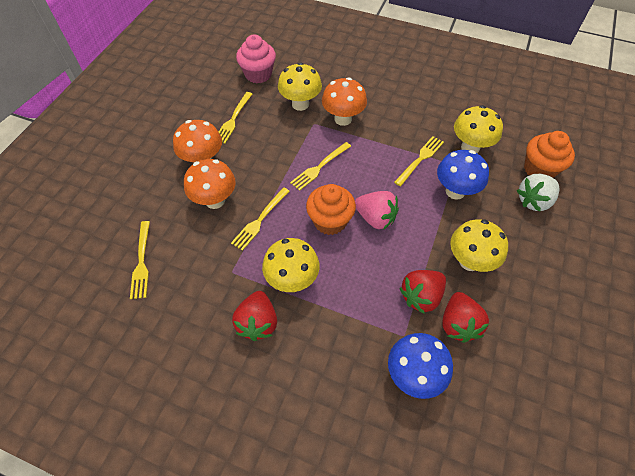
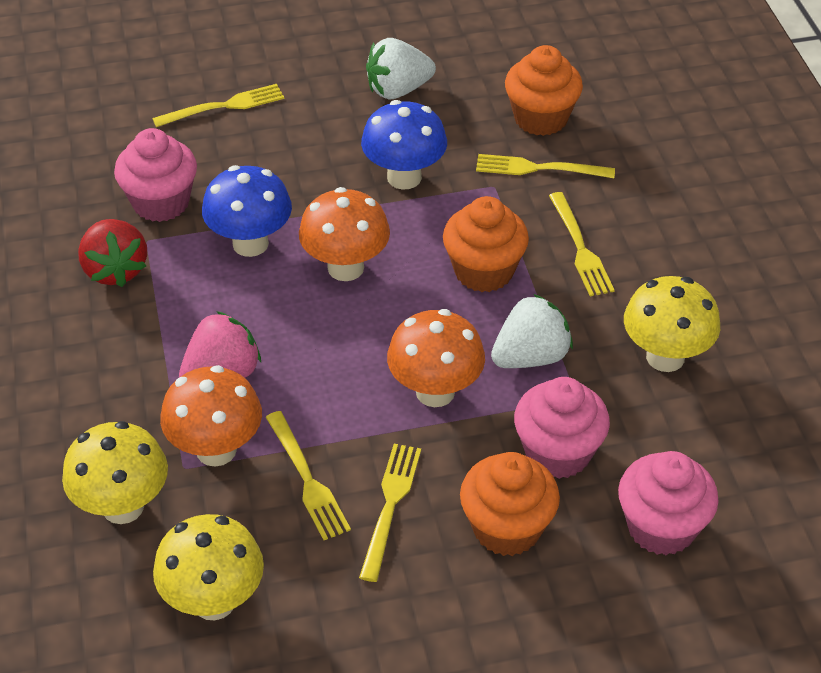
orange cupcake: [306,184,356,235] [524,131,575,178] = 2 -> [443,196,529,292] [460,452,560,556] [505,45,583,136] = 3
pink cupcake: [236,35,276,83] = 1 -> [114,128,197,222] [514,377,610,479] [618,451,719,555] = 3
red strawberry: [232,291,277,341] [399,270,446,314] [442,292,489,343] = 3 -> [78,219,147,287] = 1
white strawberry: [517,174,559,212] = 1 -> [366,38,436,99] [491,294,573,368] = 2
yellow mushroom: [262,238,320,292] [278,62,322,111] [450,219,508,272] [454,105,503,153] = 4 -> [62,421,168,524] [153,514,264,620] [624,276,720,372] = 3

